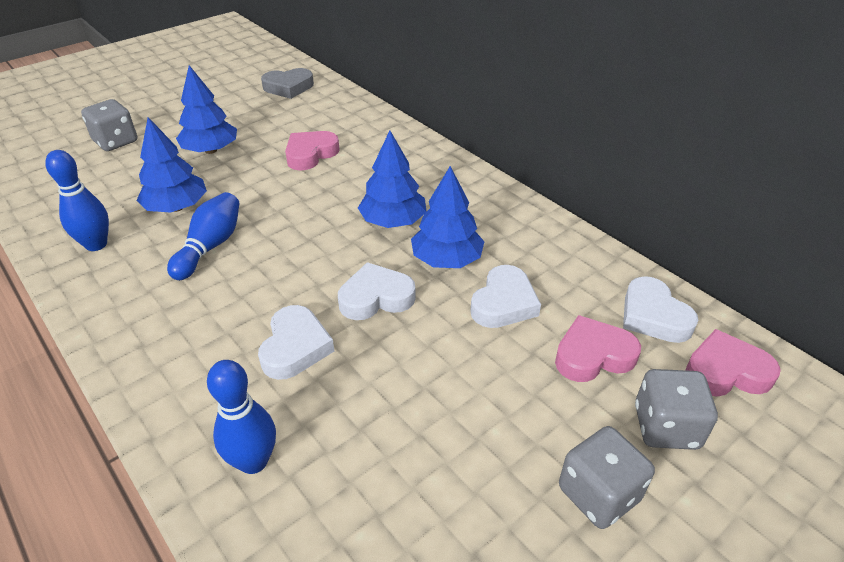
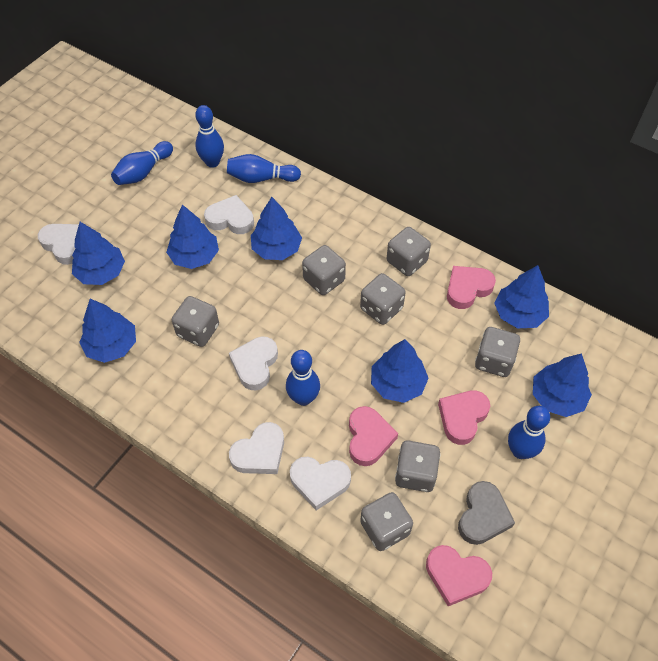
blue bowling pin: [45,150,109,251] [167,192,240,280] [207,360,276,474] = 3 -> [111,141,173,185] [195,105,224,168] [227,154,301,183] [286,350,320,406] [508,406,550,459] = 5
blue tree: [136,117,207,213] [176,65,237,154] [358,130,427,228] [411,166,485,268] = 4 -> [72,222,125,285] [79,299,136,363] [166,204,219,269] [251,197,302,260] [371,339,429,403] [494,265,549,328] [533,353,592,417] = 7
grey dice: [81,99,137,151] [559,426,655,529] [635,369,718,450] = 3 -> [172,296,219,347] [302,245,346,295] [360,273,406,325] [360,492,413,551] [387,227,431,276] [395,440,440,492] [475,327,520,377] = 7
pink heart: [285,131,340,171] [555,315,641,382] [686,329,781,397] = 3 -> [349,406,398,466] [426,545,492,606] [438,390,490,445] [447,266,496,309] = 4
white heart: [258,305,334,380] [338,262,416,320] [470,265,541,328] [623,276,698,343] = 4 -> [38,224,79,265] [204,195,254,234] [229,336,278,390] [229,422,284,474] [290,457,351,511] = 5

